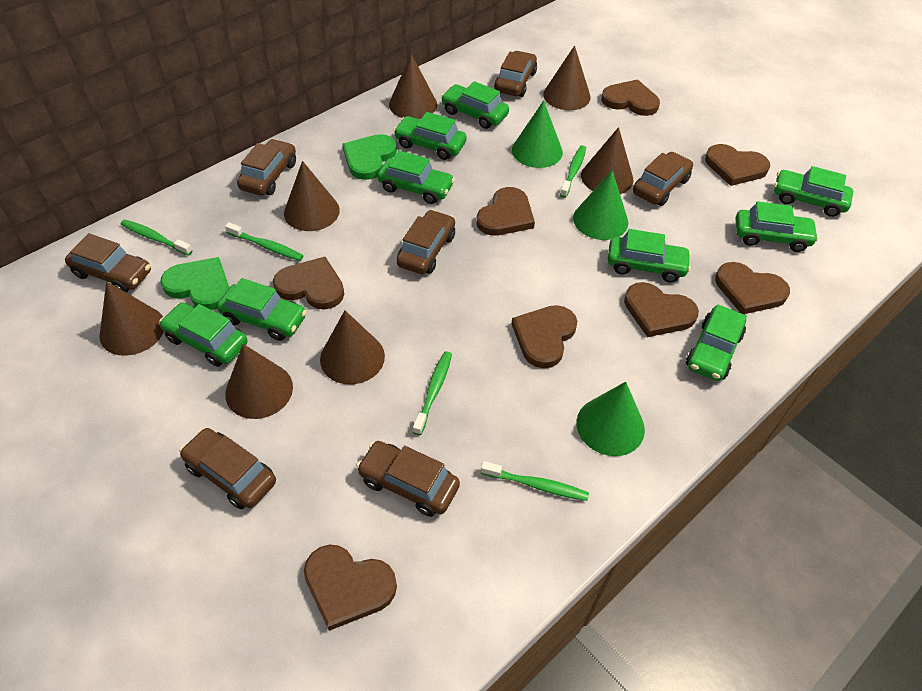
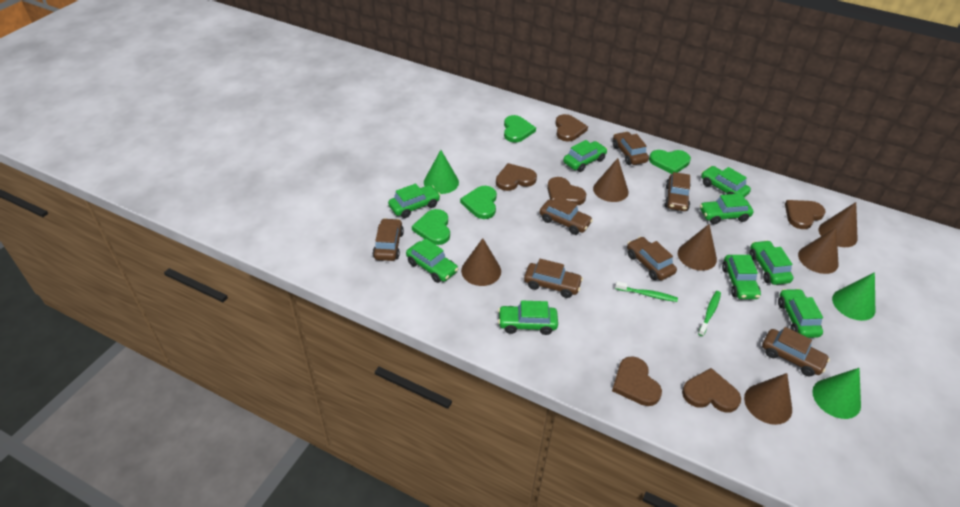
brown cone: [99,281,164,356] [225,344,293,419] [284,161,340,231] [320,310,385,384] [389,54,437,119] [543,46,591,110] [581,127,634,194] = 7 -> [461,238,501,286] [593,158,629,202] [678,224,717,271] [744,373,792,425] [798,228,838,274] [819,202,858,247] = 6
brown heart: [273,257,344,309] [304,544,397,631] [476,187,535,236] [511,305,577,368] [601,79,660,116] [624,282,699,337] [705,144,770,186] [715,262,790,314] = 8 -> [496,163,537,191] [547,177,586,205] [555,114,588,142] [612,356,662,406] [682,368,741,412] [785,200,826,229] = 6
green heart: [160,257,229,310] [342,134,397,180] = 2 -> [412,209,450,245] [460,186,497,219] [504,115,536,143] [649,150,691,174] = 4
green toothbrush: [121,220,193,256] [225,222,304,261] [413,351,452,435] [481,461,589,501] [560,145,586,198] = 5 -> [615,281,678,302] [698,291,721,336] = 2

